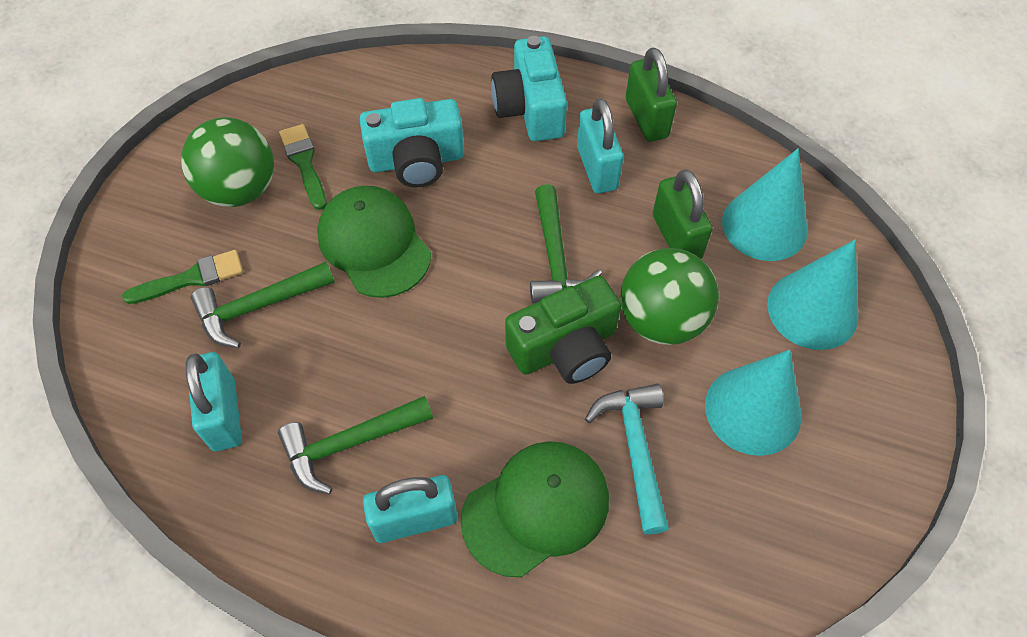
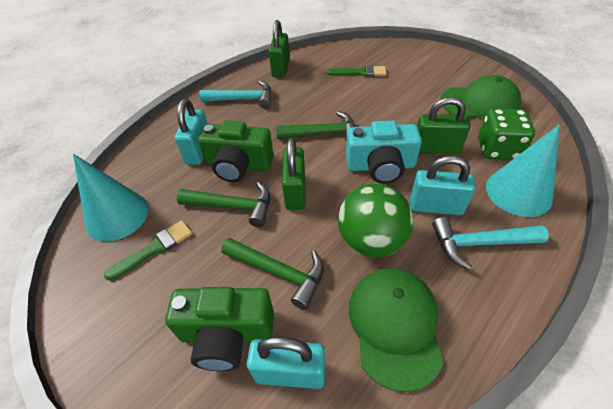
green ball: [181,117,274,207] [621,248,719,345] = 2 -> [338,183,413,257] = 1
green camera: [505,276,621,384] = 1 -> [165,287,274,371] [198,121,274,182] = 2
green dice: none = 0 -> [478,108,535,160] = 1
green padlock: [625,47,677,142] [653,169,713,259] = 2 -> [269,20,290,77] [282,138,305,210] [417,97,470,154] = 3
turquoise camera: [360,98,464,187] [491,36,567,141] = 2 -> [346,120,422,184] = 1
turquoise cone: [705,350,802,456] [722,148,808,261] [767,240,858,350] = 3 -> [73,154,149,241] [486,125,560,217] = 2
turquoise hammer: [585,384,669,534] = 1 -> [199,81,272,109] [432,217,549,270] = 2

